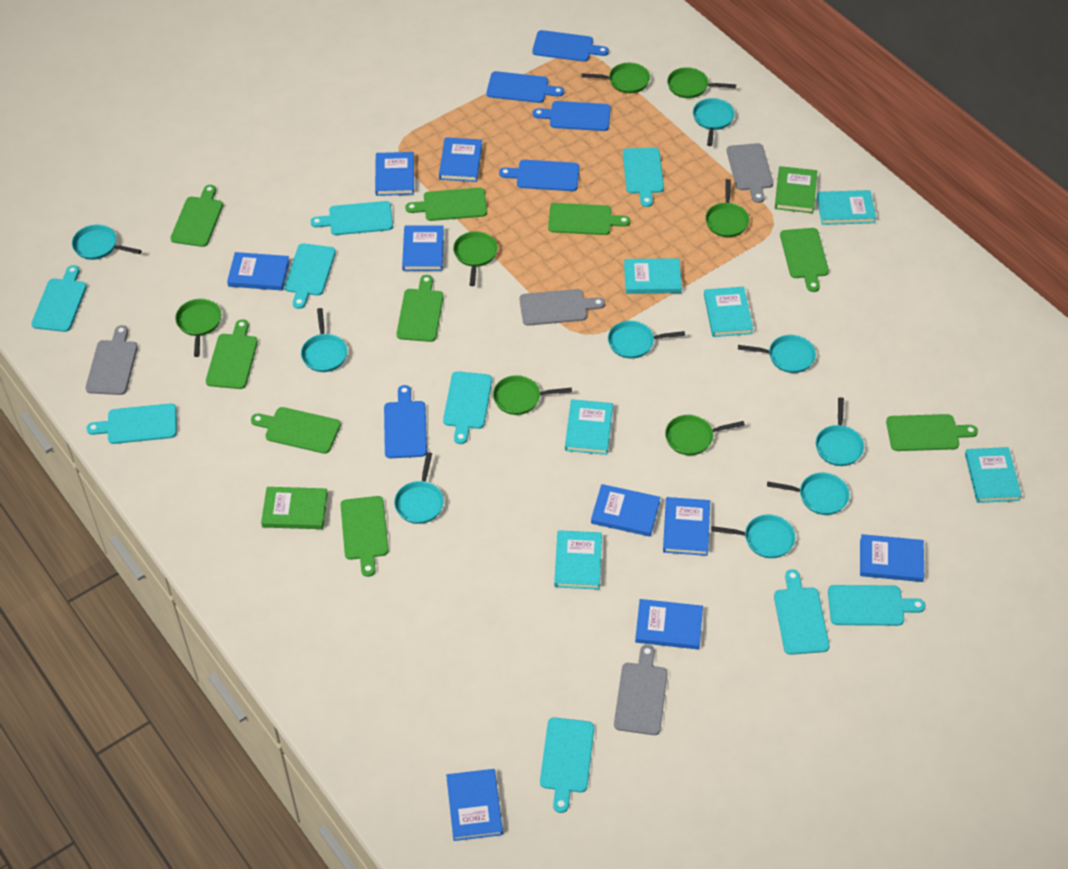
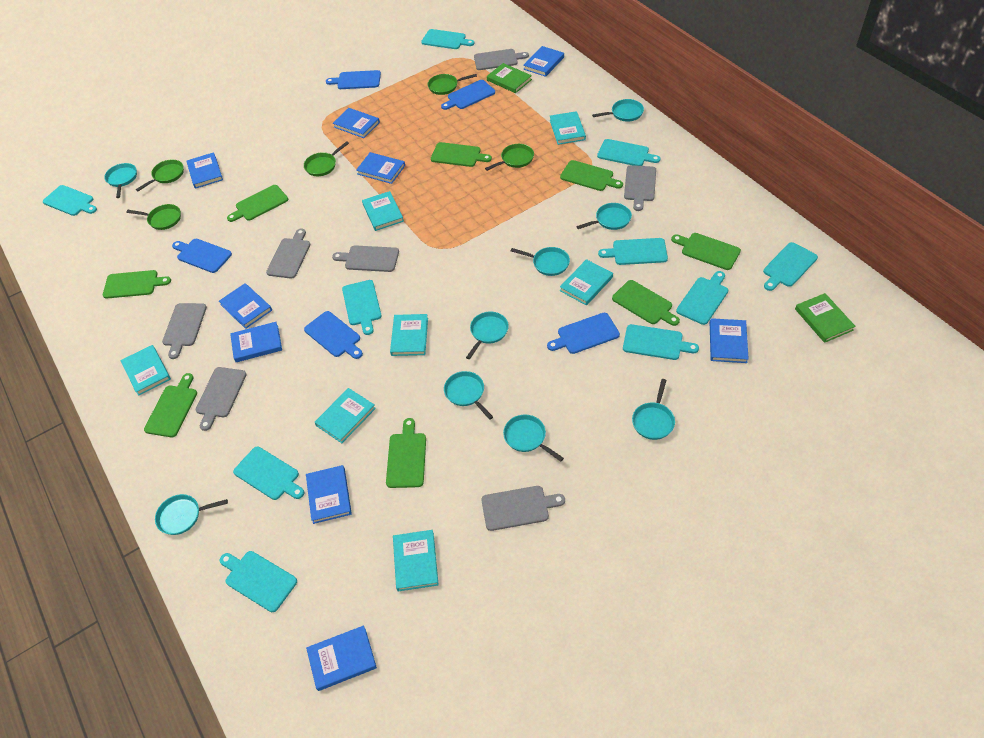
green cutting board: [171,185,223,247] [206,319,258,389] [251,407,341,454] [341,496,389,577] [396,275,444,342] [405,188,487,221] [548,203,630,235] [780,228,829,292] [886,414,978,451] = 9 -> [103,270,171,299] [144,373,197,437] [227,185,288,222] [386,418,426,488] [431,142,492,167] [560,160,623,191] [612,280,680,326] [671,233,741,270] = 8
green pan: [175,299,221,357] [453,231,498,286] [493,375,572,415] [582,63,650,93] [665,415,745,455] [667,67,736,98] [705,179,749,237] = 7 -> [126,204,181,230] [136,160,184,191] [304,141,349,176] [428,74,477,95] [485,144,534,171] = 5
grey cutting board: [85,325,138,395] [520,289,605,326] [614,645,668,735] [727,143,773,203] = 4 -> [162,303,207,359] [196,367,247,431] [266,229,310,279] [332,245,399,272] [474,49,529,70] [481,486,565,531] [624,165,656,211] = 7
turquoise book: [554,530,602,590] [565,399,613,455] [624,258,682,294] [704,287,753,337] [817,190,876,225] [965,447,1022,503] = 6 -> [121,345,171,396] [315,388,376,443] [362,191,404,231] [390,314,428,356] [393,530,439,591] [550,111,586,145] [560,259,613,306] = 7
turquoise cutting board: [31,265,87,332] [86,403,177,444] [285,243,336,309] [310,201,393,235] [443,371,492,444] [540,718,594,813] [623,148,664,207] [774,569,829,655] [828,585,925,626] = 9 -> [43,185,97,216] [220,551,297,612] [233,446,304,500] [342,280,382,335] [421,29,474,49] [597,139,660,166] [598,238,668,265] [623,324,699,360] [676,271,728,325] [763,242,818,291] = 10

